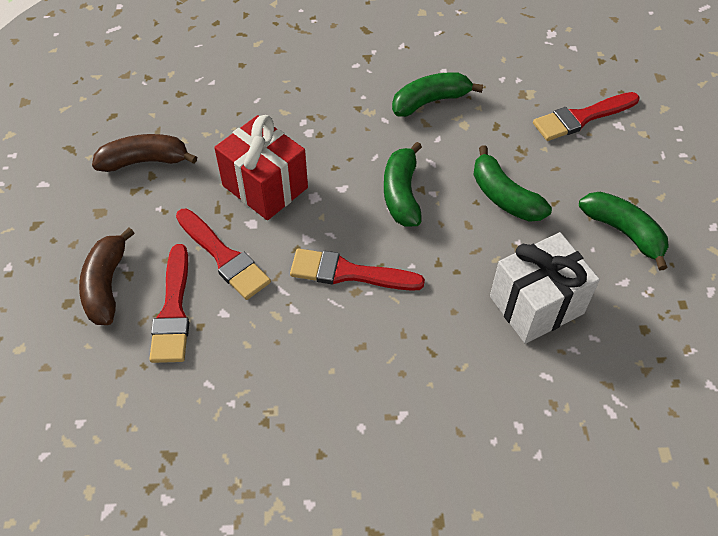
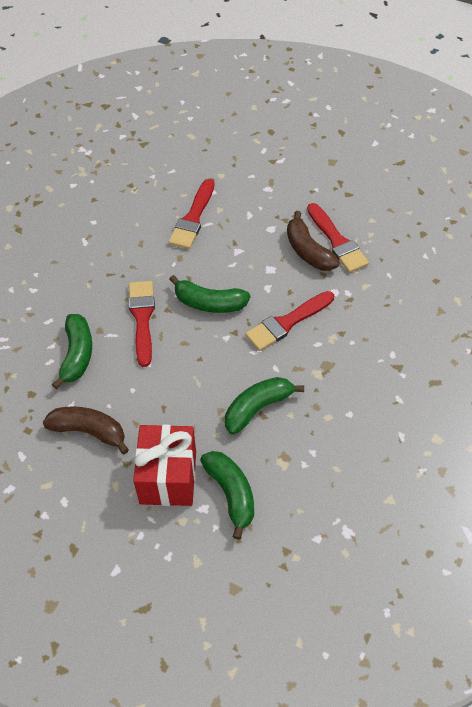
white gift: [490,232,600,344] = 1 -> none = 0

